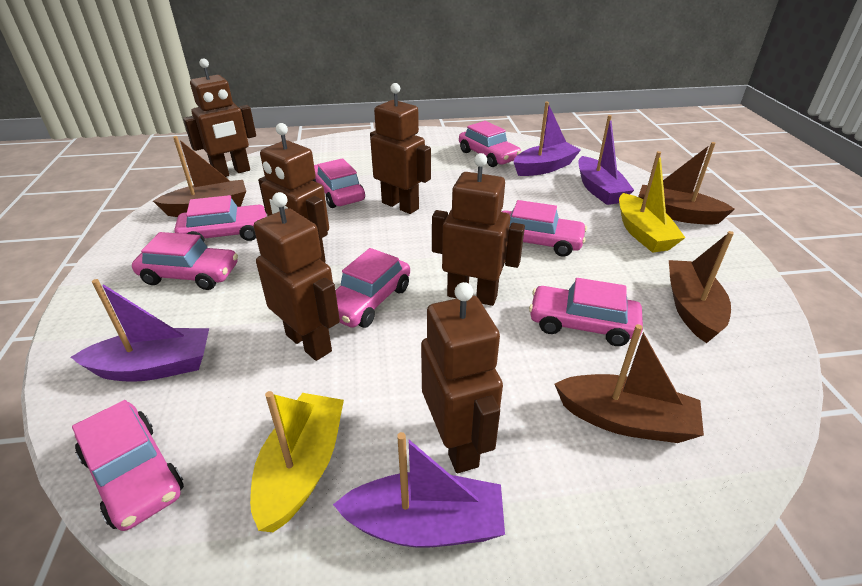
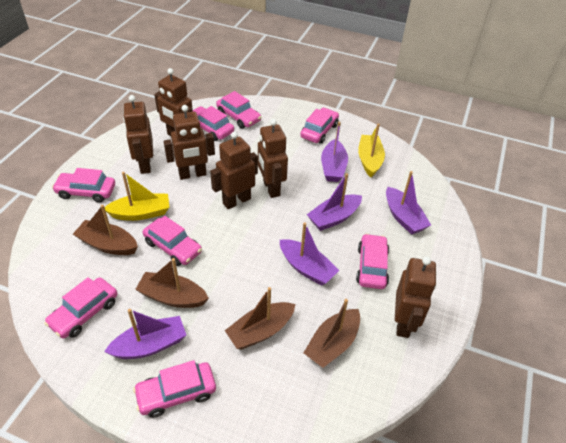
purple boat: [71,279,209,382] [333,432,505,548] [514,102,581,176] [578,115,634,205] = 4 -> [104,309,186,359] [280,222,339,286] [307,173,362,231] [321,122,348,182] [386,171,431,235] = 5

